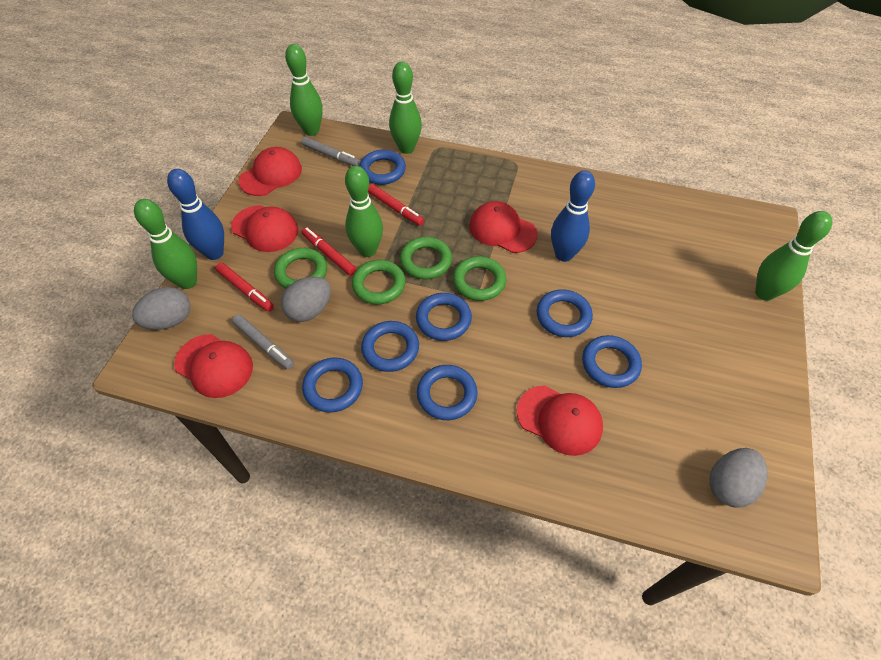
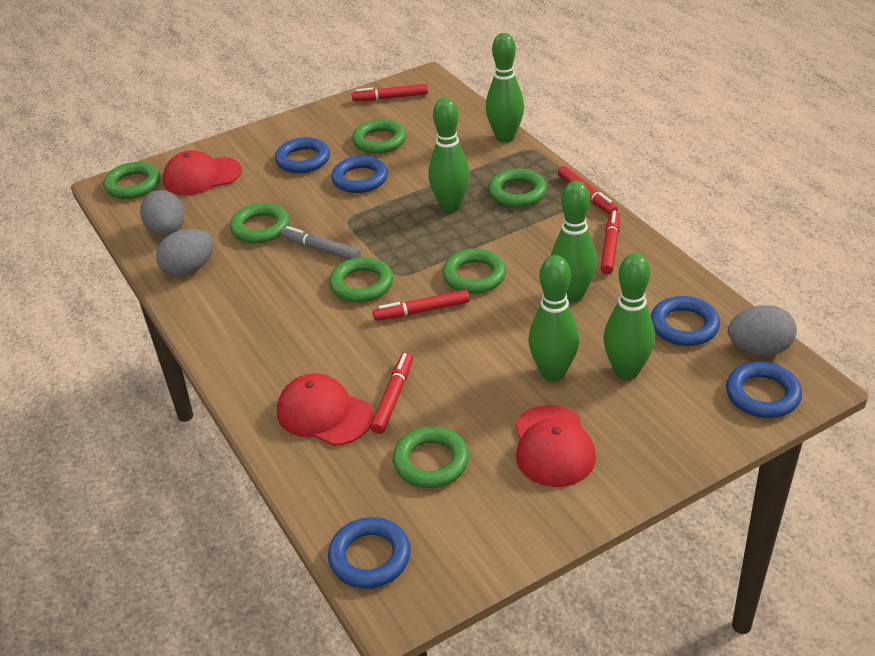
blue bowling pin: [167,169,224,260] [551,170,595,262] = 2 -> none = 0
blue ring: [302,357,363,413] [359,150,406,185] [361,321,419,372] [416,293,472,341] [417,365,477,420] [536,289,593,337] [582,335,642,388] = 7 -> [275,137,330,173] [328,517,411,589] [331,156,388,193] [651,296,720,346] [726,362,802,418] = 5
green ring: [274,248,327,289] [352,260,406,304] [400,237,452,279] [453,256,506,301] = 4 -> [103,162,160,199] [230,203,290,244] [329,257,393,302] [352,119,406,154] [393,426,469,488] [442,249,506,294] [488,168,547,207] = 7
grey marker: [232,314,294,370] [302,137,360,166] = 2 -> [280,226,361,259] = 1
red cap: [174,334,253,398] [231,205,298,252] [239,147,302,196] [469,201,538,253] [517,385,603,456] = 5 -> [163,150,242,195] [277,373,374,446] [515,405,596,487] = 3
red marker: [215,263,274,312] [301,227,356,276] [368,184,424,226] = 3 -> [352,84,428,101] [371,352,413,434] [373,290,470,321] [558,166,618,214] [600,210,620,274] = 5

